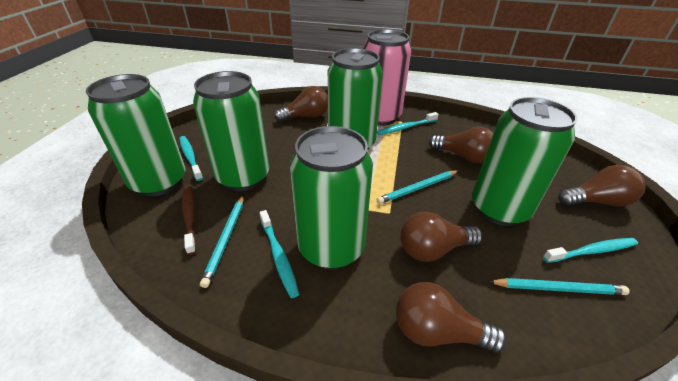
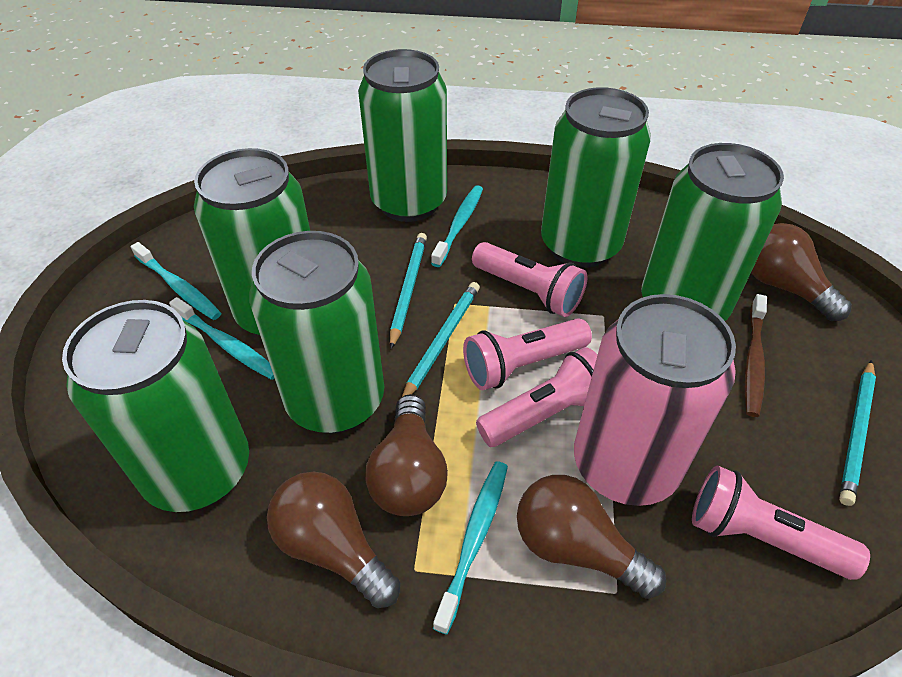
brown light bulb: [274,86,328,122] [396,282,507,353] [400,212,483,262] [428,127,494,163] [558,165,646,206] = 5 -> [267,471,400,608] [365,394,448,516] [517,475,666,599] [751,223,852,321] = 4
green can: [86,74,185,197] [193,71,270,191] [290,126,373,269] [328,48,383,151] [472,97,578,226] = 5 -> [62,300,249,512] [194,148,310,337] [249,231,384,433] [358,49,447,222] [541,87,651,268] [641,143,784,321] = 6
pink flashlight: none = 0 -> [463,318,592,390] [472,242,587,317] [476,347,598,447] [692,466,870,580] = 4

